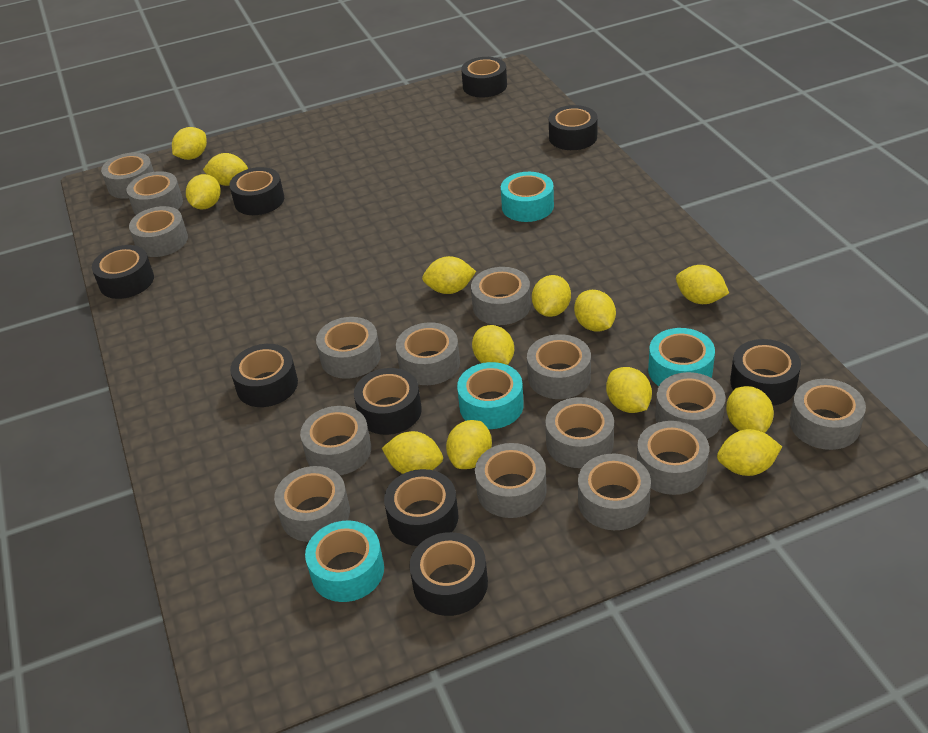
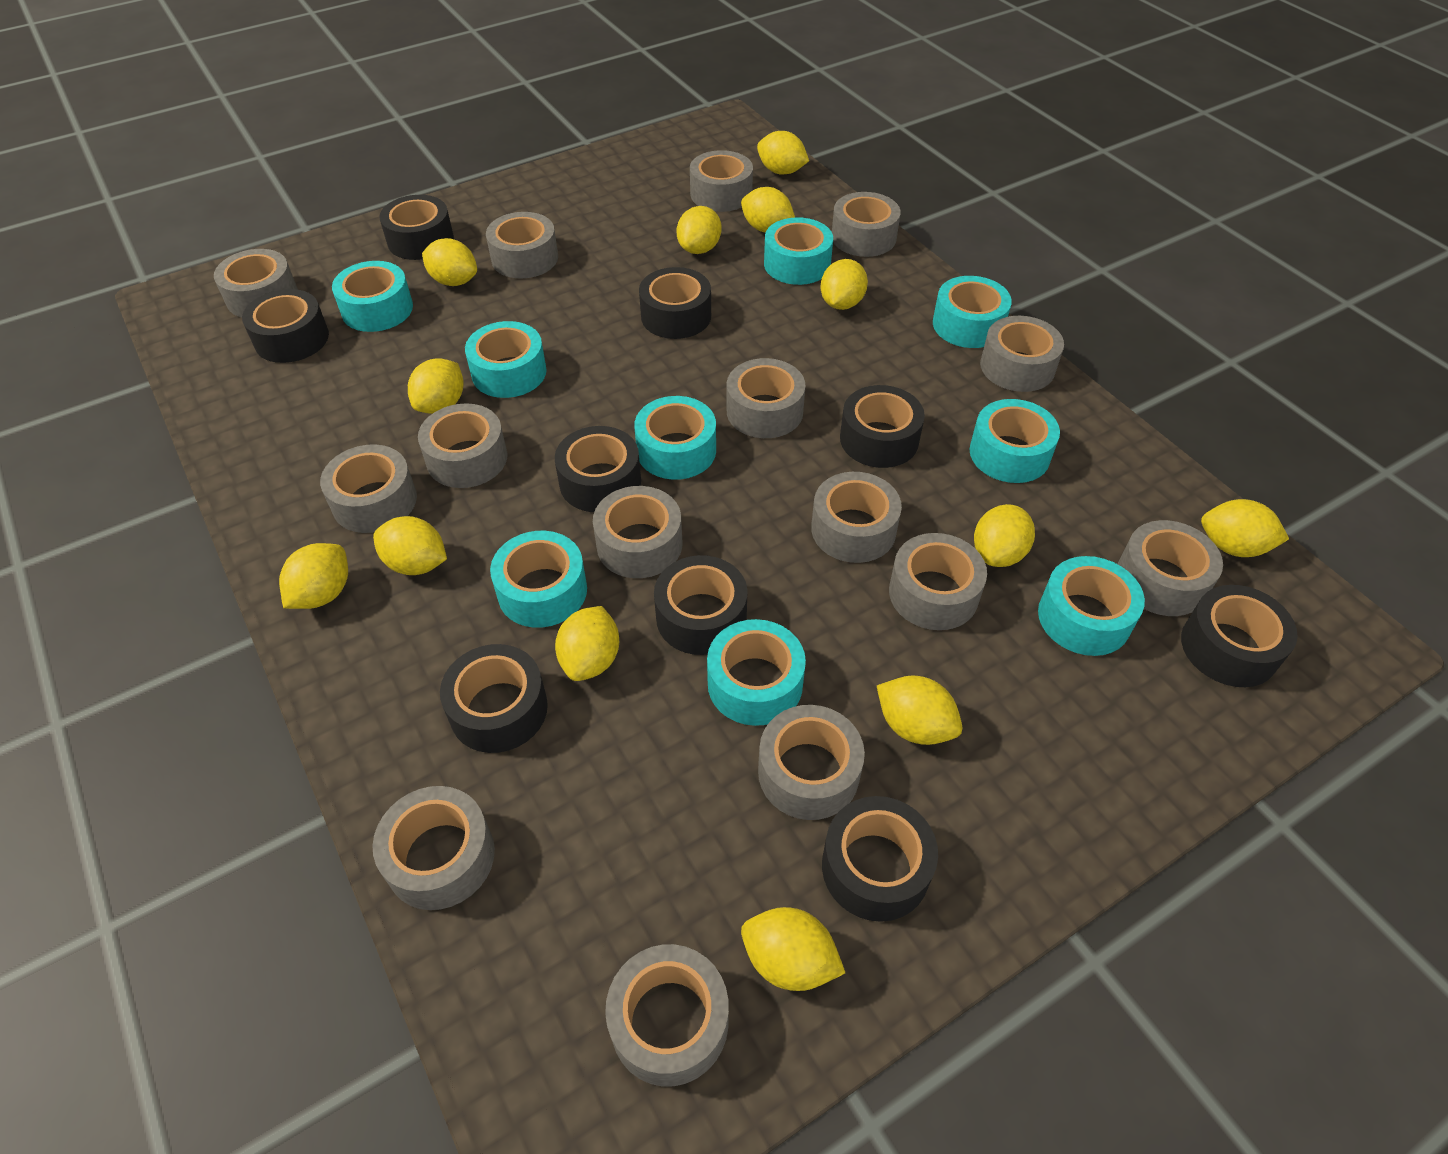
turquoise tape: [305,521,384,602] [457,362,524,429] [501,172,554,222] [648,328,715,386] = 4 -> [332,261,413,332] [465,321,547,398] [490,531,587,628] [634,396,716,480] [707,619,806,726] [764,217,833,285] [933,276,1012,348] [970,399,1060,483] [1038,556,1145,656] = 9

